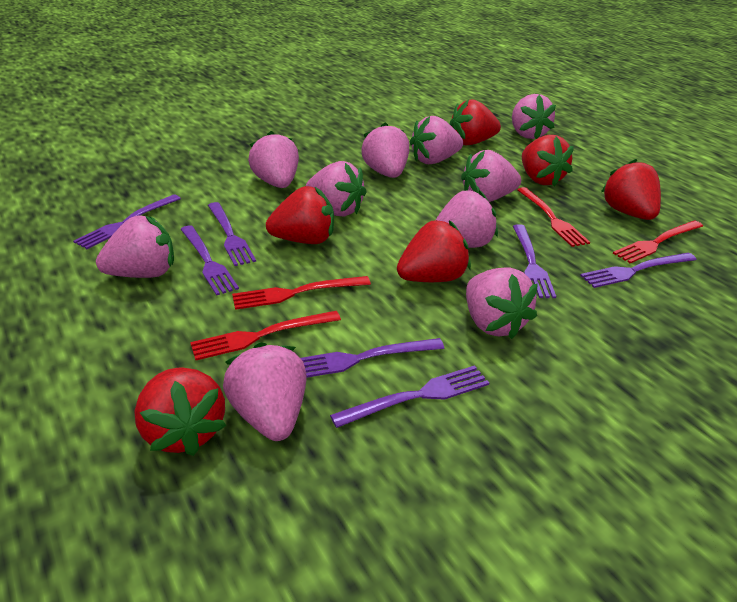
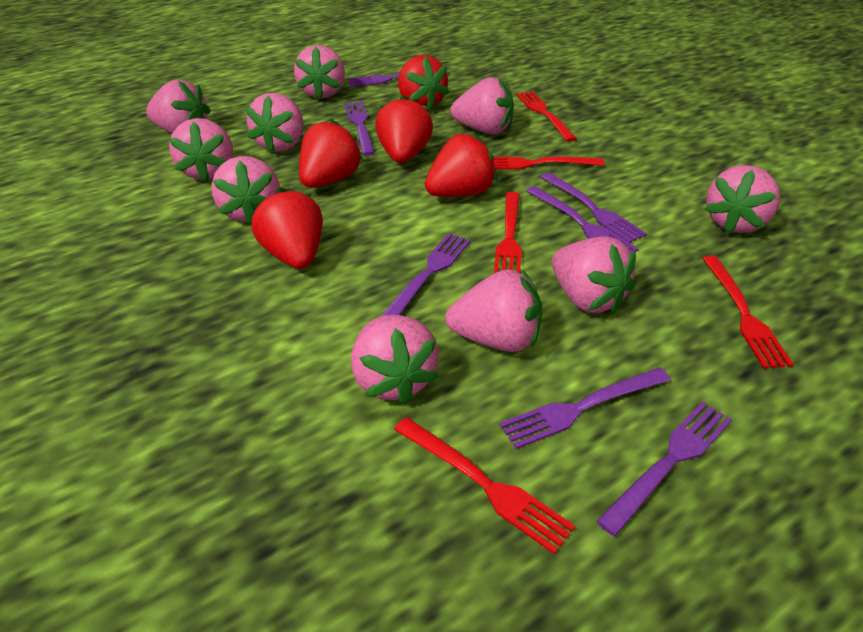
red fork: [190,311,341,361] [232,276,371,310] [517,187,590,247] [613,220,703,263] = 4 -> [394,417,575,554] [493,156,605,170] [494,192,522,273] [516,91,577,142] [702,255,794,369] = 5
red strawberry: [134,367,227,456] [266,186,334,244] [397,220,471,282] [450,99,501,145] [522,135,574,186] [601,159,661,220] = 6 -> [251,187,323,269] [299,119,363,188] [375,95,433,163] [398,55,449,110] [425,133,497,197] = 5

